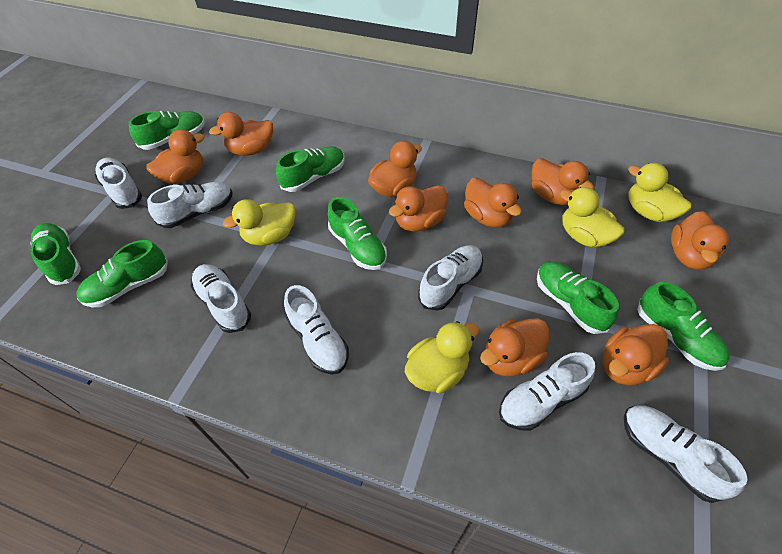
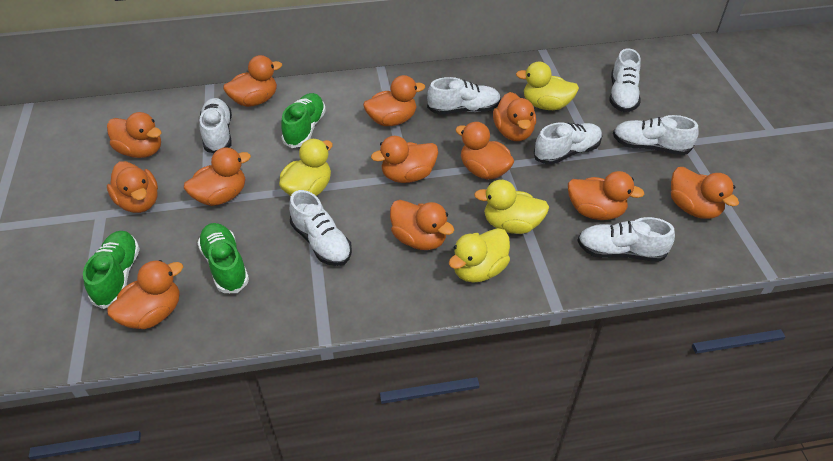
green shoe: [30,223,81,285] [77,240,168,307] [129,111,205,150] [276,146,345,192] [328,197,387,270] [537,262,619,334] [637,282,730,371] = 7 -> [83,231,140,309] [197,223,249,293] [281,93,326,148] = 3
orange duck: [147,129,204,184] [209,112,273,156] [368,141,422,197] [389,185,447,232] [464,178,522,227] [480,318,549,377] [532,158,594,205] [603,324,669,385] [671,211,729,270] = 9 -> [107,112,162,158] [107,161,158,213] [107,260,183,329] [184,147,251,206] [223,55,282,107] [363,75,425,126] [371,136,438,183] [390,200,454,250] [455,122,514,180] [493,92,536,141] [568,171,644,220] [671,167,739,219] = 12

